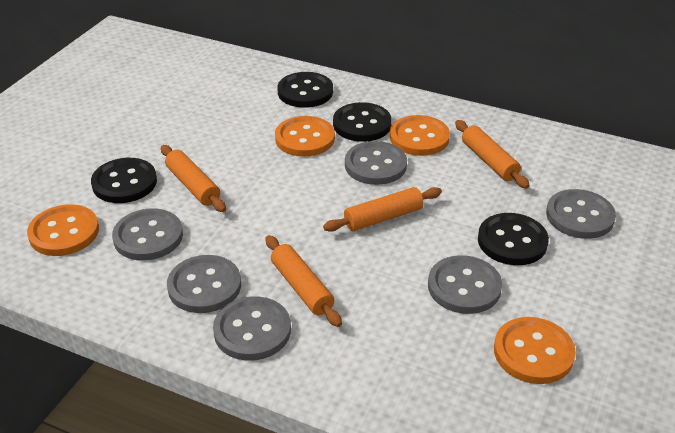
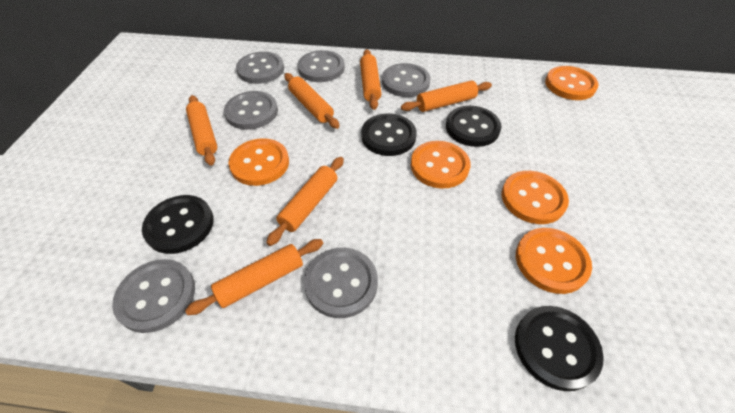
orange button: [27,204,99,256] [275,116,335,157] [390,115,450,156] [494,317,576,384] = 4 -> [228,138,289,186] [411,141,470,189] [502,171,569,224] [516,228,592,294] [545,66,599,100] = 5
orange rolling pin: [161,145,226,212] [266,235,342,327] [323,187,442,232] [455,120,530,189] = 4 -> [185,239,324,315] [186,95,217,166] [266,157,344,246] [284,73,340,129] [360,49,381,110] [401,80,492,112] = 6

